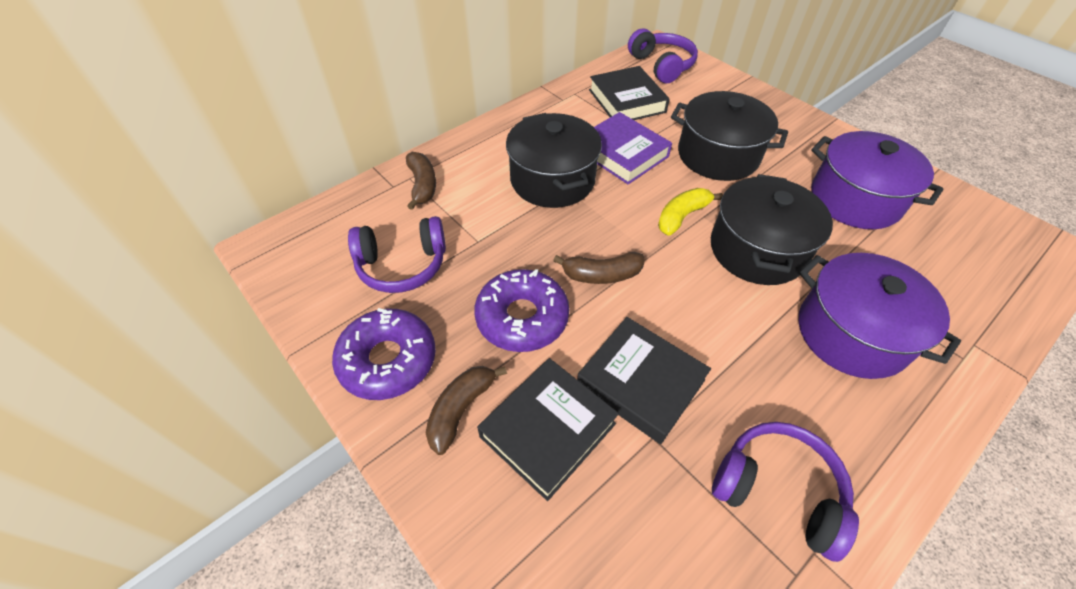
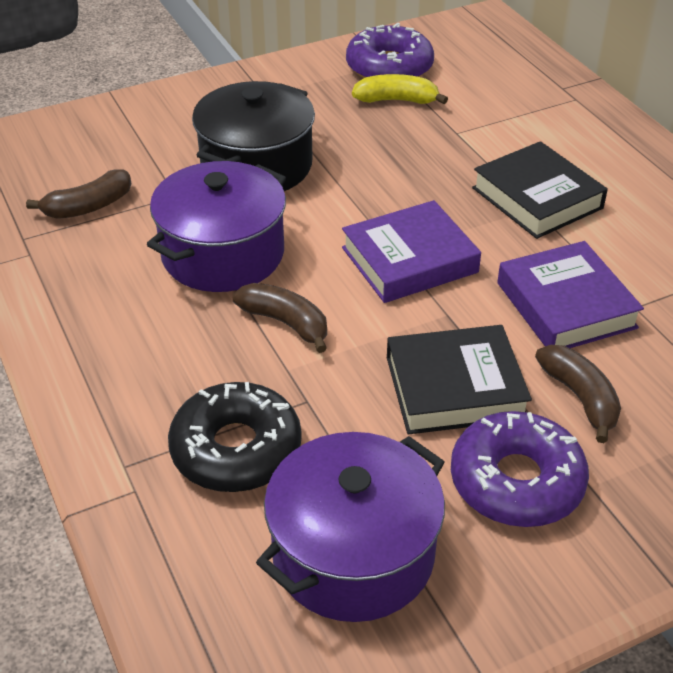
black book: [477,358,619,501] [577,317,711,444] [589,66,670,120] = 3 -> [387,325,532,434] [472,141,608,239] = 2
black donut: none = 0 -> [168,382,302,492] = 1
black pot: [506,113,602,208] [671,91,788,181] [711,174,833,285] = 3 -> [192,81,315,191] = 1
purple book: [594,112,672,185] = 1 -> [342,200,481,303] [497,241,644,348] = 2
purple headphones: [348,216,446,293] [628,28,698,83] [712,422,859,562] = 3 -> none = 0

